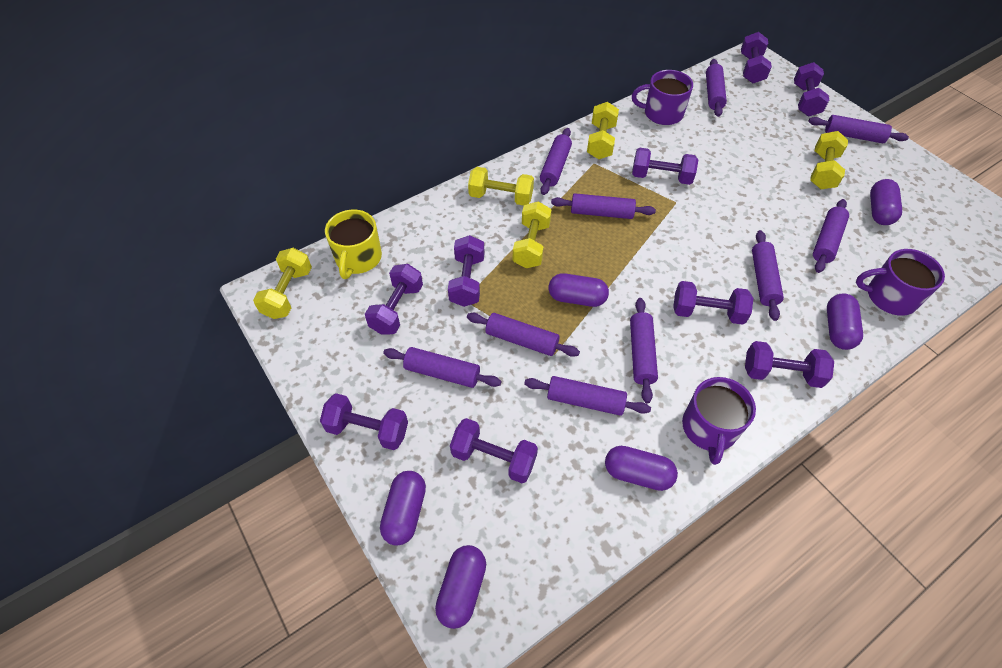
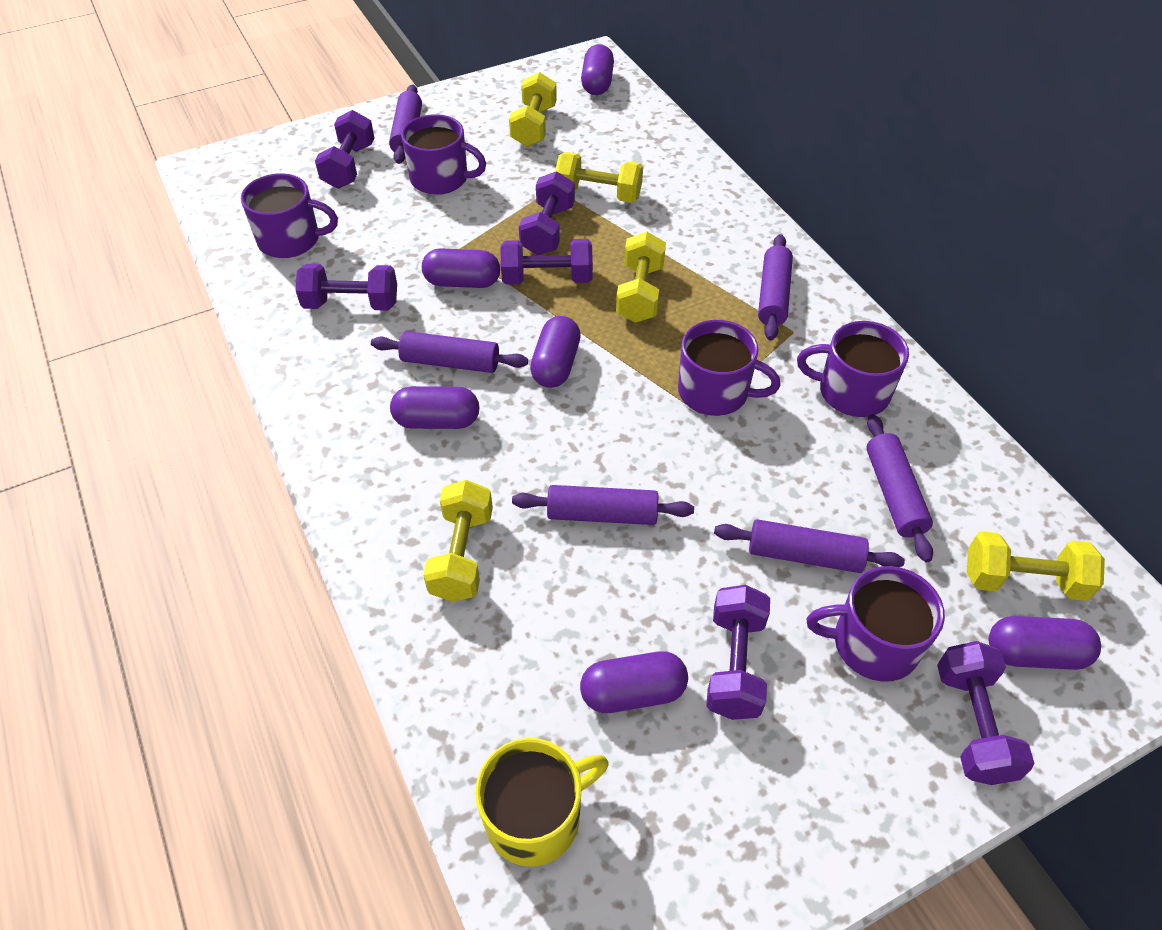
purple dumbbell: [320,393,408,450] [365,264,423,335] [448,235,484,307] [450,418,538,483] [632,148,698,185] [673,281,754,325] [741,32,772,83] [745,341,834,388] [794,62,829,117] = 9 -> [296,264,397,311] [315,110,374,189] [500,239,593,285] [519,171,575,255] [706,585,770,720] [937,641,1035,785] = 6
purple mug: [632,70,693,125] [682,377,756,465] [856,249,945,316] = 3 -> [241,173,338,258] [401,114,486,195] [678,320,781,416] [797,321,909,417] [806,566,945,682] = 5
purple rolling pin: [383,347,501,388] [467,313,580,357] [524,376,651,416] [540,128,572,195] [551,193,656,219] [630,298,658,403] [706,59,727,117] [752,230,784,321] [808,115,909,143] [813,199,849,273] = 10 -> [371,331,528,373] [389,84,422,164] [512,485,694,525] [714,519,905,573] [758,234,793,341] [866,414,933,562] = 6

